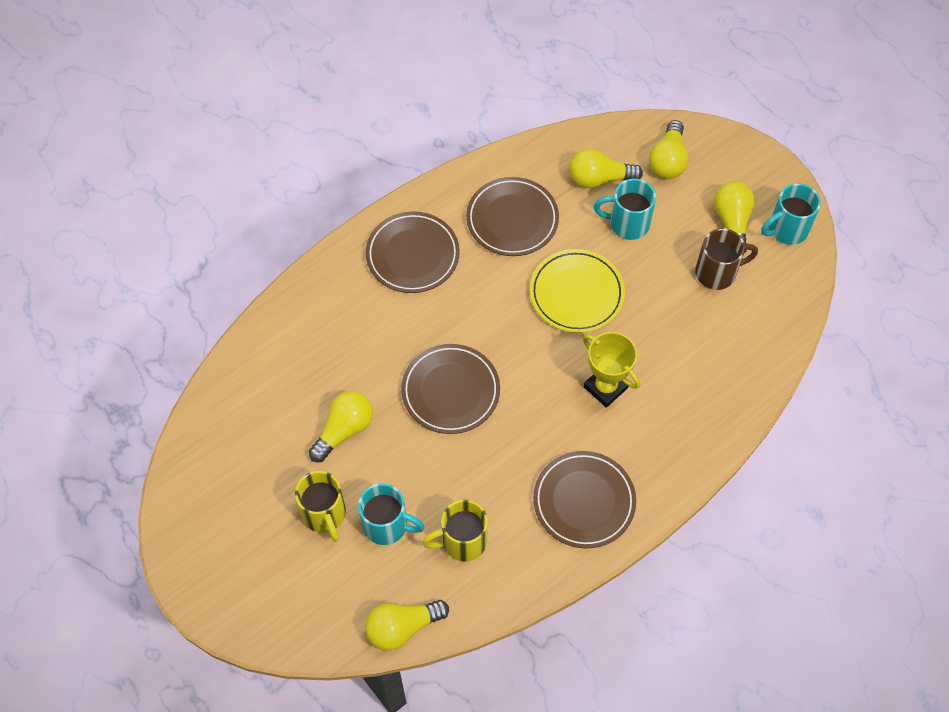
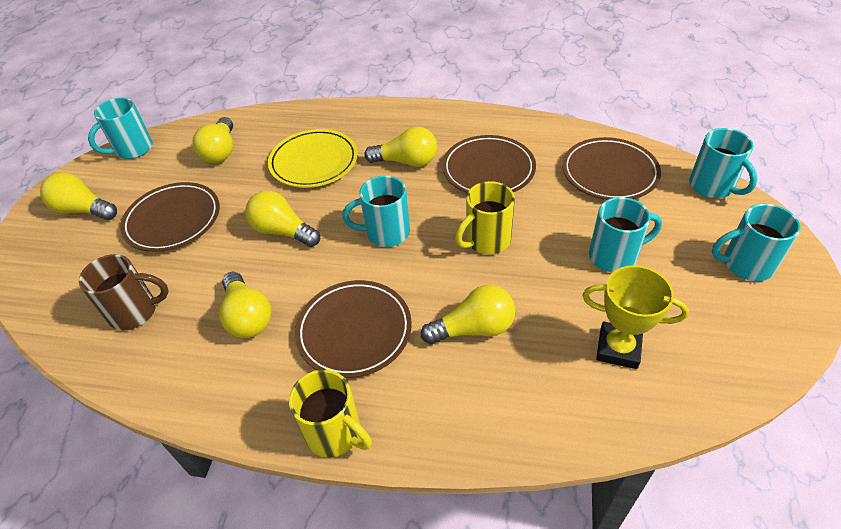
turquoise mug: [358,483,424,545] [594,179,656,240] [761,183,821,245] = 3 -> [88,98,153,159] [342,175,410,247] [589,197,662,273] [689,128,757,198] [712,204,801,281] = 5
yellow light bulb: [309,391,373,462] [365,600,449,651] [569,149,643,188] [649,120,689,179] [714,181,755,253] = 5 -> [40,172,117,220] [192,117,233,163] [219,272,272,338] [245,190,320,247] [364,126,437,167] [421,285,515,344] = 6

